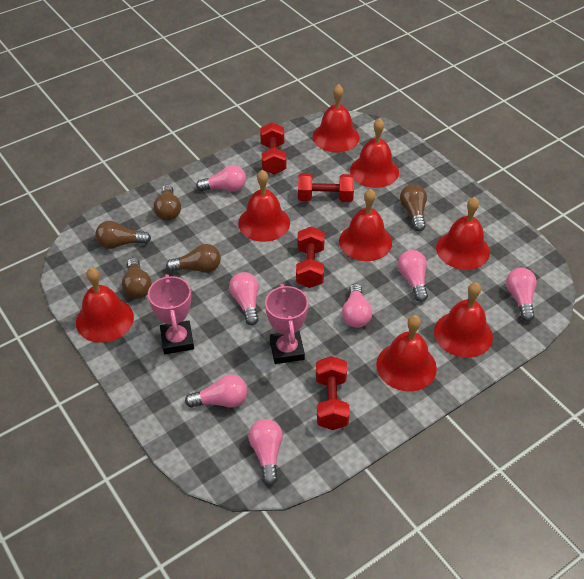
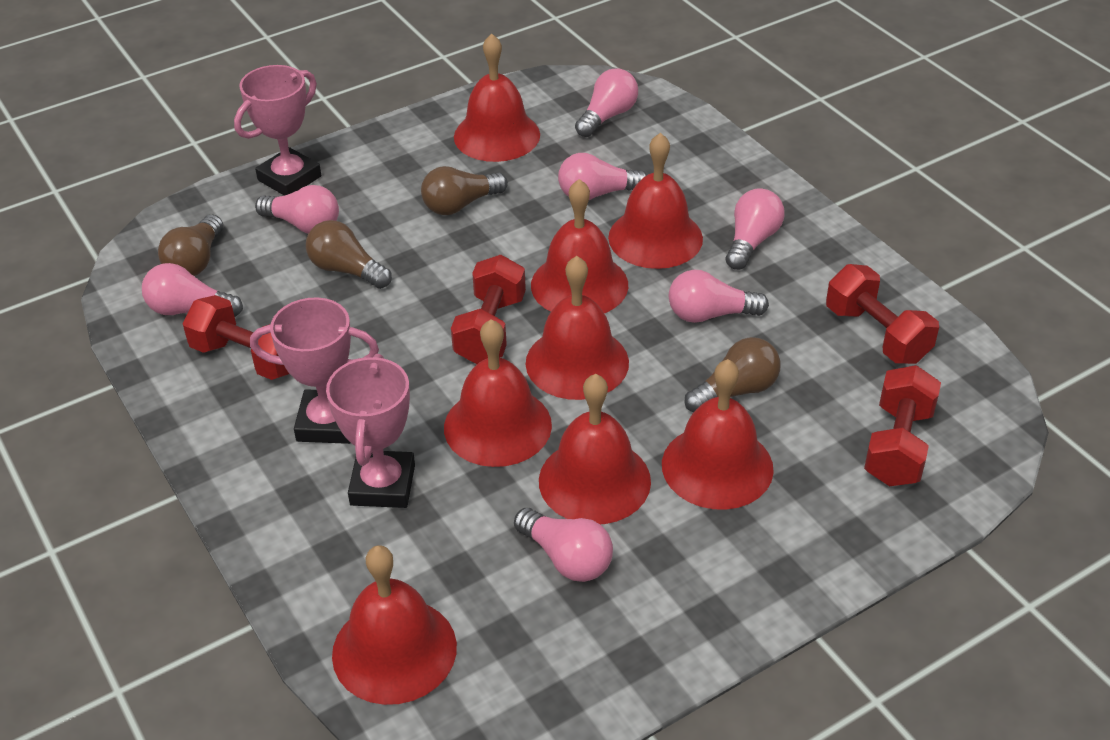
brown light bulb: [95,221,151,249] [122,258,152,299] [154,184,181,221] [166,244,221,273] [400,184,427,232] = 5 -> [158,215,223,276] [306,220,392,289] [421,166,508,215] [684,337,781,412] = 4
pink trophy: [148,274,194,354] [265,284,308,364] = 2 -> [234,65,321,196] [250,297,379,444] [326,354,415,508] = 3

